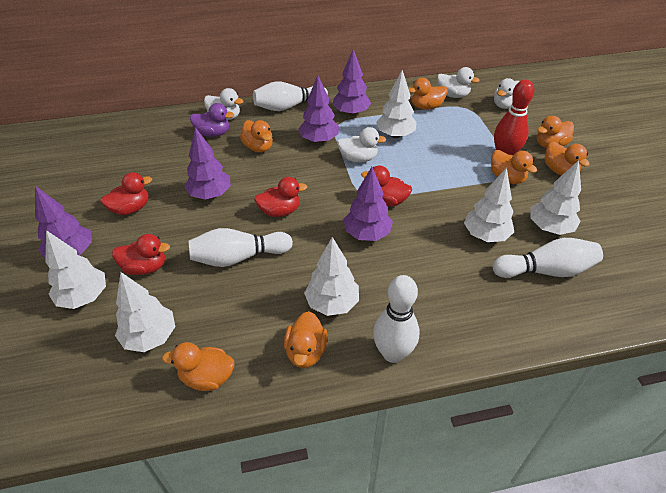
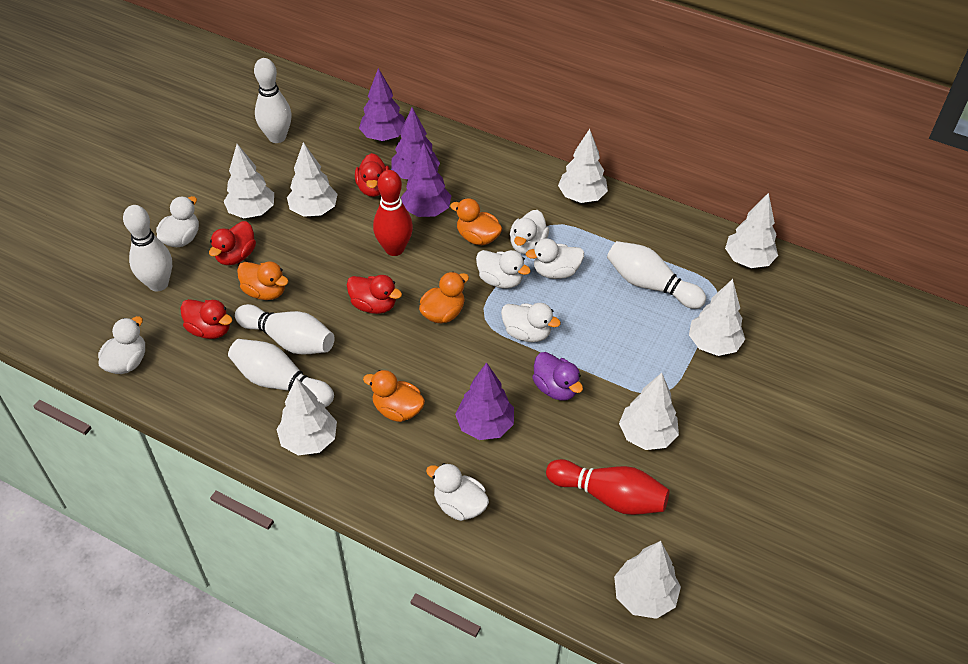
orange duck: [162,342,234,391] [240,120,273,152] [284,311,328,368] [408,78,448,110] [491,150,537,184] [537,116,574,148] [545,141,590,175] = 7 -> [237,262,289,300] [363,370,425,422] [419,272,469,323] [450,198,502,245] = 4
purple tree: [35,186,92,260] [185,127,231,200] [298,75,339,144] [333,49,371,116] [344,167,393,241] = 5 -> [359,68,405,141] [391,107,440,179] [401,143,451,217] [455,362,514,440] = 4
red bowling pin: [494,80,535,155] = 1 -> [373,170,413,256] [546,459,669,515] = 2
white bowling pin: [188,228,293,267] [253,81,328,111] [373,275,419,363] [493,238,603,278] = 4 -> [123,205,172,291] [228,339,334,407] [235,304,335,355] [254,58,292,143] [607,241,706,309] = 5
white duck: [204,88,243,120] [337,127,386,162] [437,67,480,98] [494,78,520,109] = 4 -> [98,316,145,374] [156,196,199,247] [426,463,489,521] [476,250,531,289] [501,303,561,342] [510,210,549,254] [526,239,584,279] = 7
white tree: [45,230,106,309] [115,272,175,352] [304,237,359,316] [376,70,417,138] [464,168,514,242] [531,160,581,235] = 6 -> [224,144,274,218] [276,378,337,455] [287,142,338,217] [558,129,608,203] [614,541,681,619] [619,373,679,450] [689,279,745,356] [725,193,778,268] = 8

